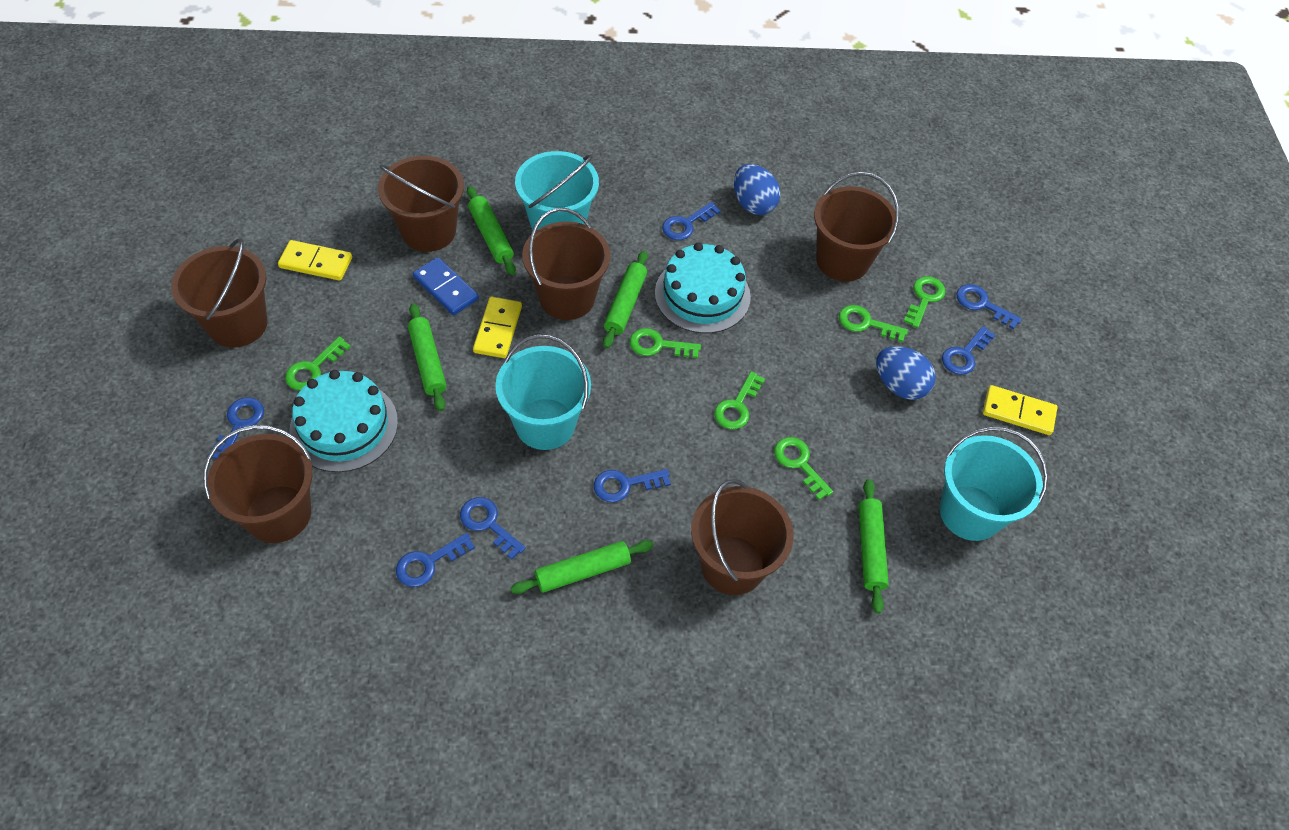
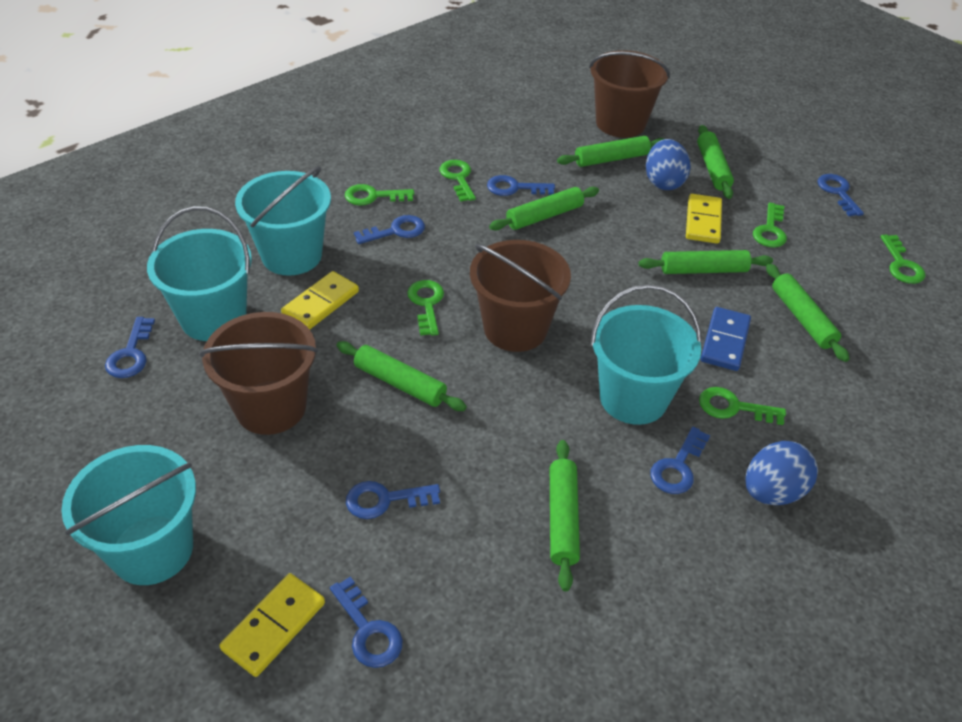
brown bucket: [171,238,268,347] [203,425,313,543] [378,156,464,252] [522,208,610,320] [691,479,794,595] [814,172,899,282] = 6 -> [199,312,318,435] [470,240,571,352] [589,50,670,138] = 3
green rolling pin: [408,303,447,411] [467,186,516,275] [510,540,654,594] [603,251,648,349] [859,479,889,614] = 5 -> [337,341,467,411] [489,187,599,230] [550,440,580,591] [557,136,664,167] [639,250,773,274] [697,125,734,199] [766,263,849,362] = 7
turquoise bucket: [495,334,591,450] [515,151,599,230] [940,427,1048,541] = 3 -> [61,445,196,585] [147,206,252,341] [235,166,331,276] [590,284,702,425] = 4
turquoise cake: [290,370,398,472] [655,242,751,333] = 2 -> none = 0

